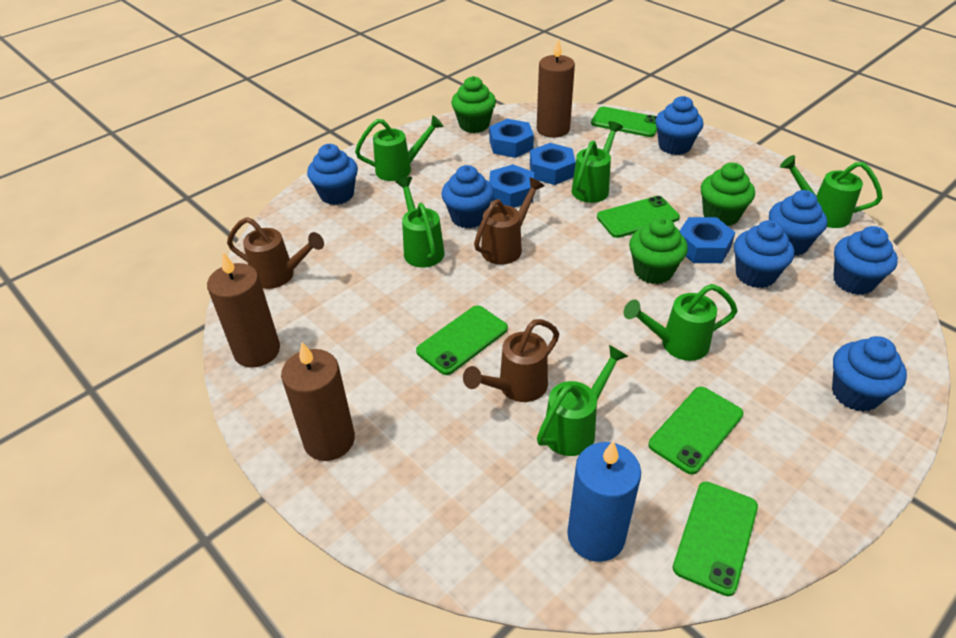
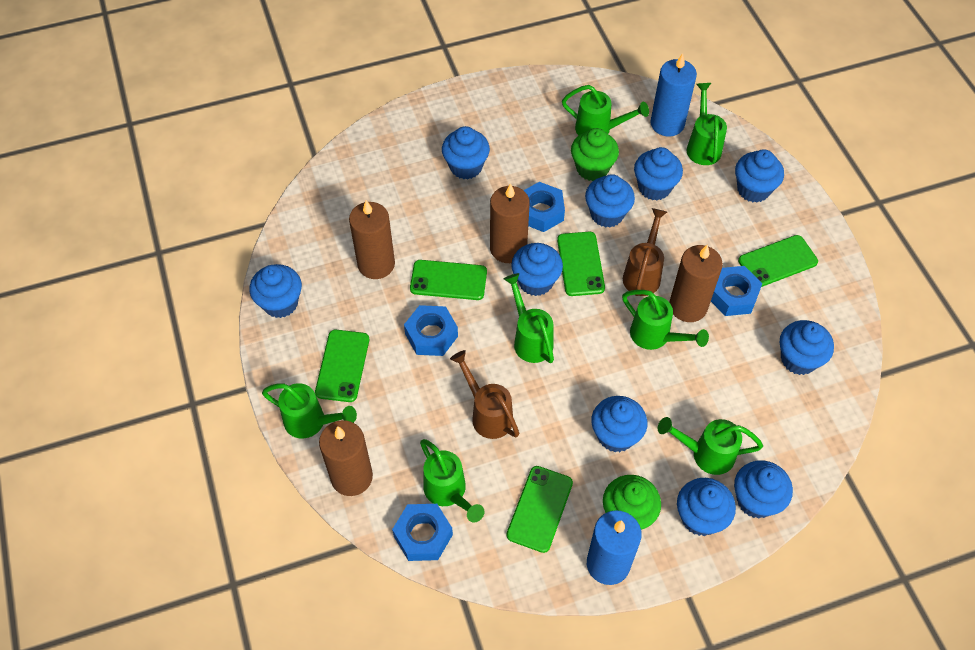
blue candle: [567,441,641,562] = 1 -> [587,510,642,585] [650,53,697,136] = 2
blue cupcake: [307,144,358,205] [441,165,494,228] [655,96,704,155] [734,220,794,288] [769,190,827,256] [832,336,907,412] [833,226,898,295] = 7 -> [250,264,302,318] [442,126,490,179] [511,243,563,296] [585,174,635,228] [591,396,647,452] [634,147,683,200] [677,478,736,536] [734,460,793,519] [735,149,784,203] [780,320,834,375] = 10
brown candle: [207,252,280,367] [281,342,355,461] [537,38,575,138] = 3 -> [319,420,373,496] [349,200,395,279] [490,183,530,263] [669,244,723,322] = 4
brown watering can: [227,217,324,289] [463,319,559,402] [474,178,545,265] = 3 -> [450,350,519,439] [623,208,667,296] = 2
green cupcake: [451,76,496,133] [629,217,688,284] [701,163,755,226] = 3 -> [571,128,619,181] [603,475,661,530] = 2
green watering can: [355,115,444,181] [396,177,444,268] [537,345,628,456] [572,121,623,203] [624,284,738,361] [780,155,883,228] = 6 -> [262,383,357,439] [420,439,484,523] [504,273,554,363] [562,85,649,136] [622,290,709,350] [658,417,763,475] [687,83,727,165] = 7

